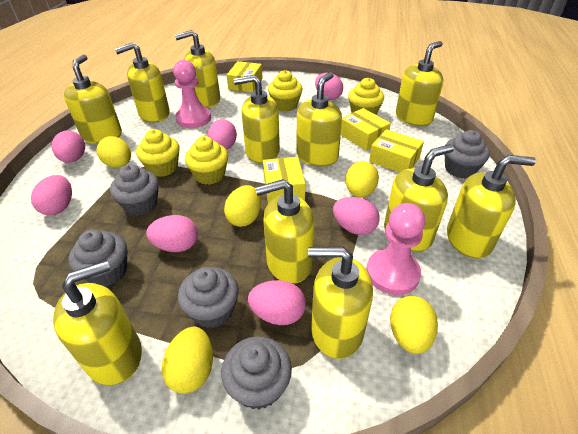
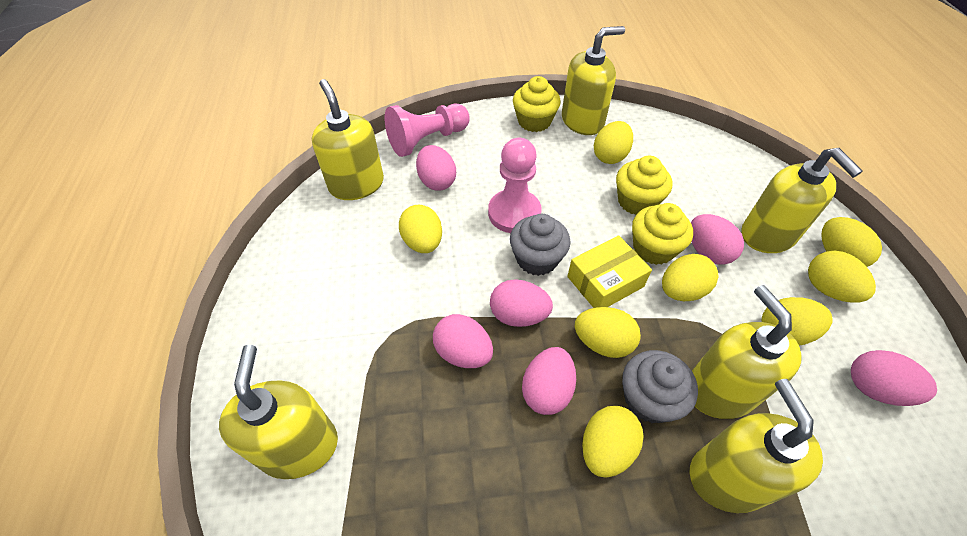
grey cupcake: [69,229,127,286] [110,164,159,216] [178,267,239,328] [221,336,292,409] [445,130,490,179] = 5 -> [510,214,570,276] [622,350,698,423] = 2
pink egg: [31,175,72,215] [52,131,85,163] [146,215,198,252] [208,119,237,150] [248,280,306,325] [315,73,343,100] [333,197,380,235] = 7 -> [416,145,456,191] [433,314,493,368] [490,279,553,327] [522,347,576,415] [691,214,744,265] [851,350,937,406] = 6
yellow box: [227,61,263,93] [263,157,305,204] [341,108,391,151] [369,129,424,173] = 4 -> [567,236,652,308] = 1
yellow cupcake: [136,129,180,177] [185,136,228,185] [268,70,303,112] [348,78,384,115] = 4 -> [513,76,561,132] [616,156,672,215] [632,203,693,265] = 3
yellow egg: [96,136,131,168] [162,327,213,394] [224,185,261,227] [345,161,379,198] [390,296,438,354] = 5 -> [399,205,442,253] [575,307,641,358] [582,406,644,478] [594,121,633,164] [662,254,718,301] [762,297,833,345] [808,251,876,303] [821,217,882,267] = 8
yellow soap dispenser: [53,260,142,385] [64,55,122,144] [115,43,170,123] [175,30,220,108] [234,75,280,164] [255,179,315,284] [297,72,342,166] [308,247,373,359] [384,144,454,252] [396,41,443,126] [447,155,536,259] = 11 -> [219,345,338,479] [312,79,384,200] [562,26,625,135] [690,379,823,513] [692,285,802,419] [741,148,862,253] = 6

